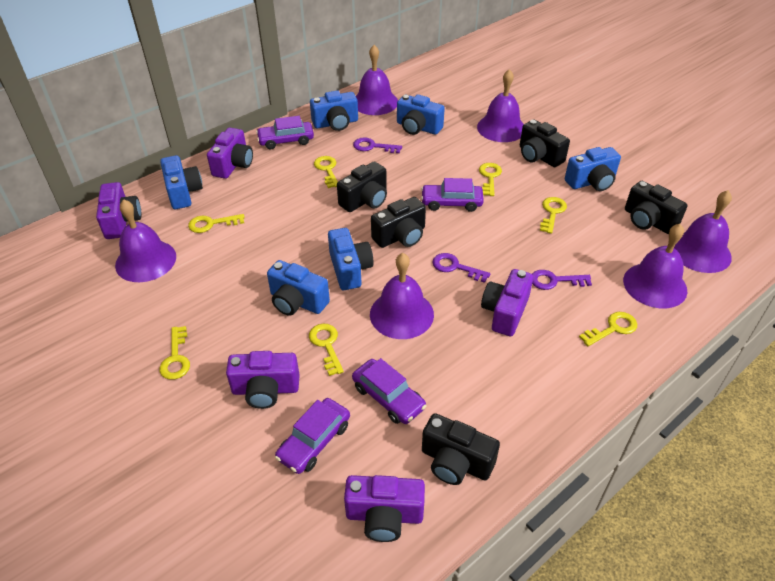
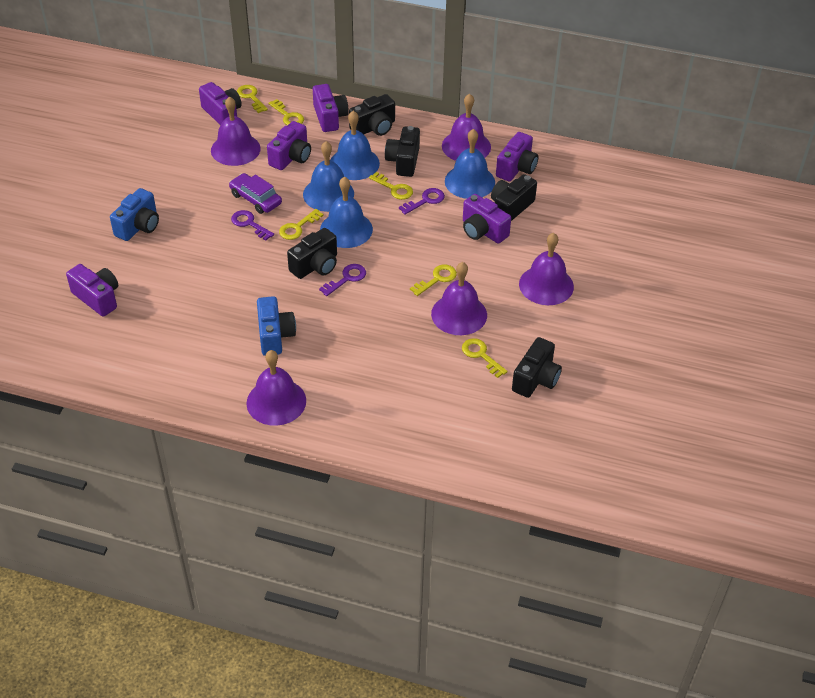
blue bell: none = 0 -> [303,141,354,212] [320,177,373,248] [330,111,380,180] [445,129,495,199] = 4
blue camera: [160,155,203,209] [267,260,330,316] [310,90,358,131] [328,228,374,290] [397,94,445,135] [565,147,621,191] = 6 -> [110,188,159,241] [257,296,296,356] = 2
purple bell: [115,199,176,282] [356,45,398,115] [370,253,434,339] [477,69,524,142] [623,224,687,308] [674,190,732,273] = 6 -> [211,96,261,166] [247,350,306,426] [431,262,487,335] [442,94,491,161] [519,233,574,305] = 5
purple camera: [96,182,142,239] [207,128,253,179] [226,351,299,409] [344,475,425,542] [481,269,533,336] = 5 -> [66,264,118,317] [199,82,242,125] [267,121,311,170] [313,84,349,132] [463,194,511,244] [496,132,539,182] = 6
purple car: [256,116,314,149] [275,398,350,474] [352,358,427,424] [421,178,484,212] = 4 -> [229,173,282,214] = 1
yellow key: [159,326,190,380] [188,214,245,233] [309,324,344,376] [314,156,338,188] [479,163,502,196] [540,197,567,234] [579,312,637,346] = 7 -> [237,85,268,113] [268,99,304,125] [279,209,324,240] [369,172,413,200] [410,264,457,296] [462,338,507,378] = 6

